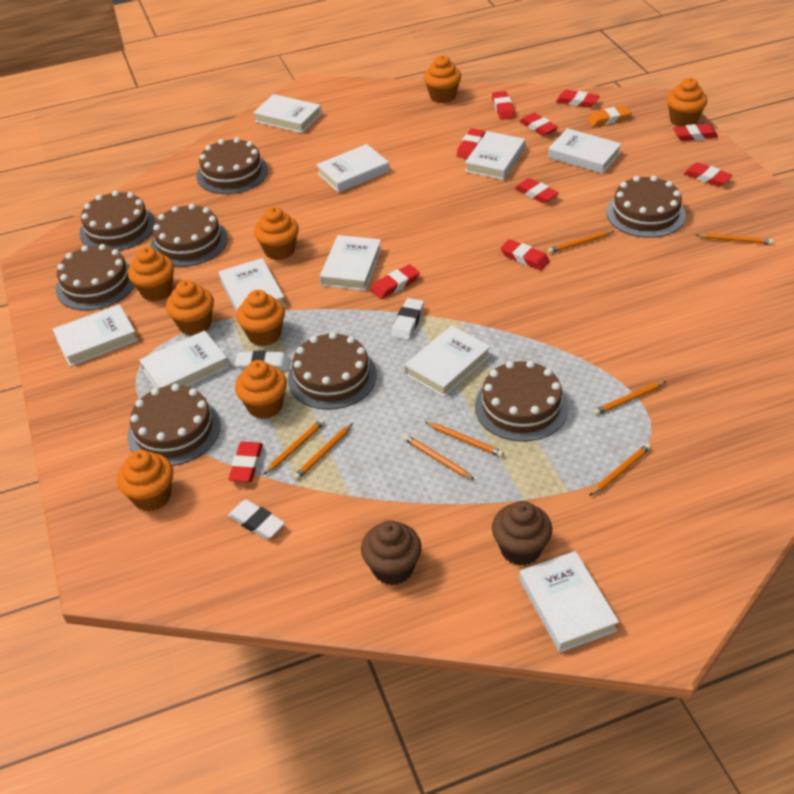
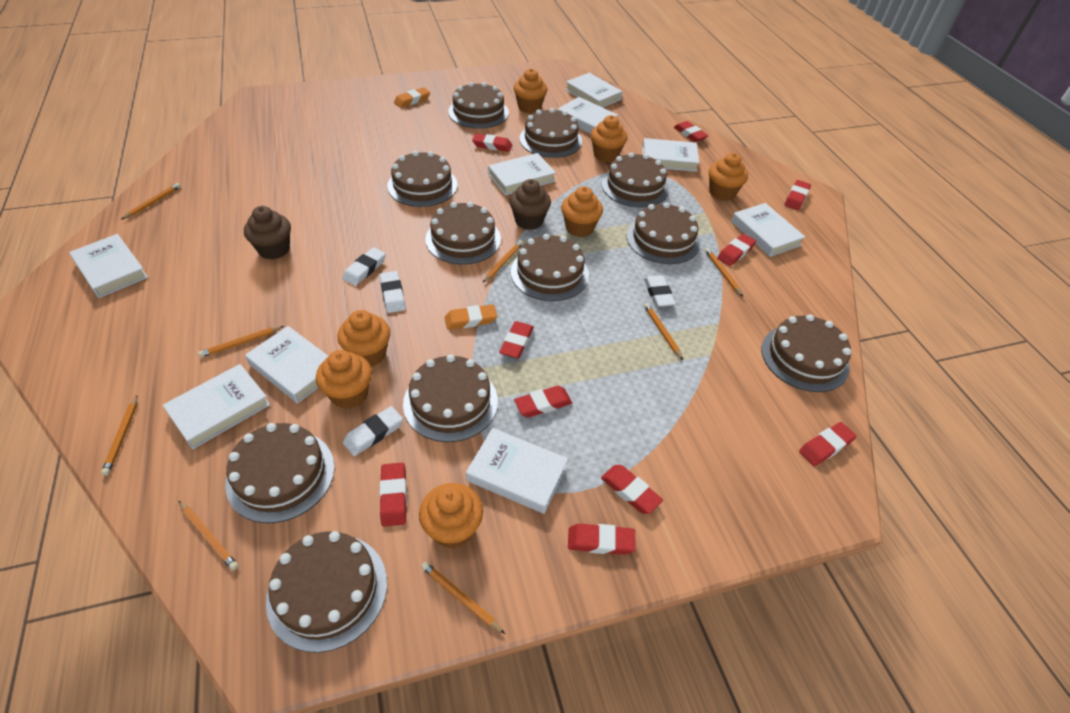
brown cake: [56,244,135,311] [79,191,155,251] [127,384,221,466] [151,204,228,267] [197,138,268,194] [288,332,377,410] [475,361,569,442] [606,176,686,238] = 8 -> [225,423,335,523] [266,531,387,653] [387,151,457,207] [403,354,498,442] [425,202,501,265] [448,82,509,128] [511,234,589,301] [520,108,582,158] [602,152,669,207] [627,202,700,264] [761,314,851,392] = 11
orange cupcake: [117,450,173,512] [128,247,174,301] [166,280,214,336] [235,360,287,419] [236,290,285,346] [254,207,299,260] [424,55,461,103] [667,78,708,127] = 8 -> [316,350,372,409] [337,310,390,366] [419,483,483,549] [514,68,547,113] [561,186,603,237] [591,115,627,162] [709,153,748,201] = 7
orange eraser: [587,106,632,127] = 1 -> [394,87,430,108] [445,304,497,330] = 2
white book: [53,304,138,367] [139,330,229,388] [219,258,286,313] [253,94,322,133] [316,144,389,193] [320,235,382,291] [404,325,491,397] [465,131,525,180] [519,551,619,653] [548,128,622,174] = 10 -> [69,234,148,298] [163,364,270,449] [245,326,328,403] [466,428,568,514] [488,153,556,196] [557,97,618,134] [565,73,623,108] [642,138,700,172] [731,203,805,257] = 9
white eraser: [228,500,285,539] [235,351,291,371] [392,298,424,340] = 3 -> [343,247,386,286] [343,406,403,456] [380,271,406,313] [644,275,676,307] = 4

